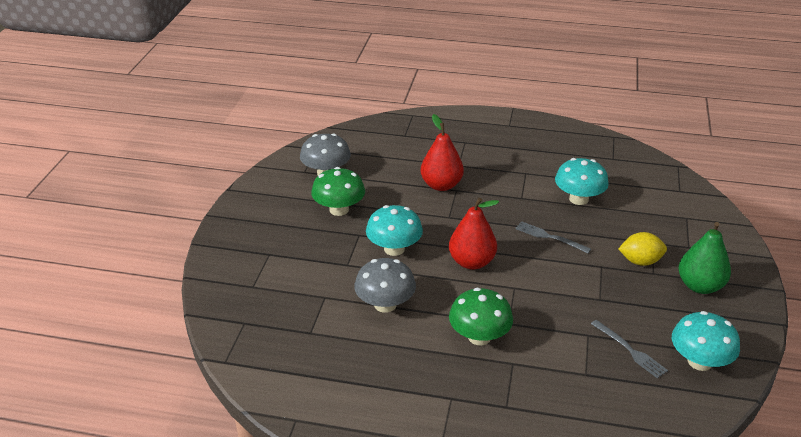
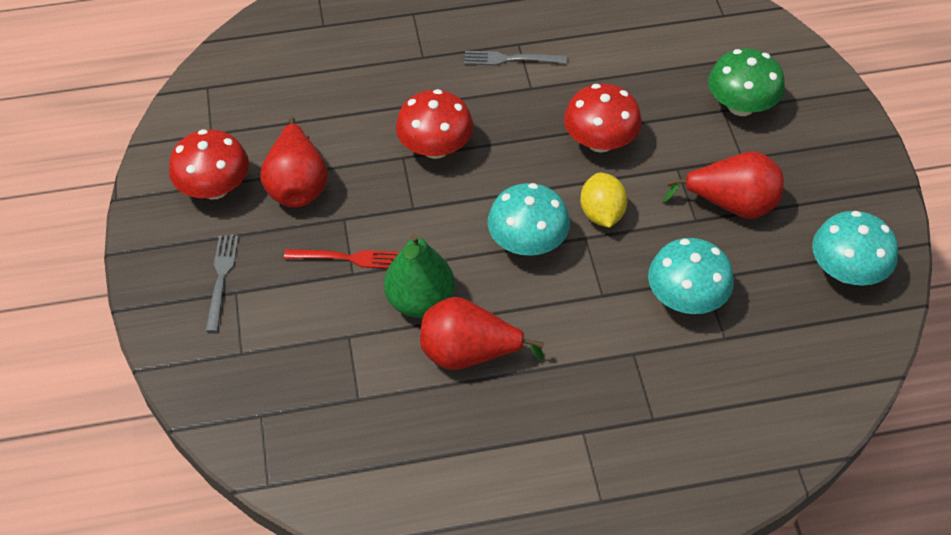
green mushroom: [311,167,365,216] [449,288,513,345] = 2 -> [708,48,785,116] = 1
grey mushroom: [300,133,351,175] [354,258,416,313] = 2 -> none = 0
red fork: none = 0 -> [284,249,399,269] = 1
red mushroom: none = 0 -> [169,129,249,200] [396,89,474,159] [564,84,642,153] = 3
red pear: [421,114,464,191] [449,198,499,270] = 2 -> [260,117,328,207] [420,297,544,370] [663,151,784,219] = 3

